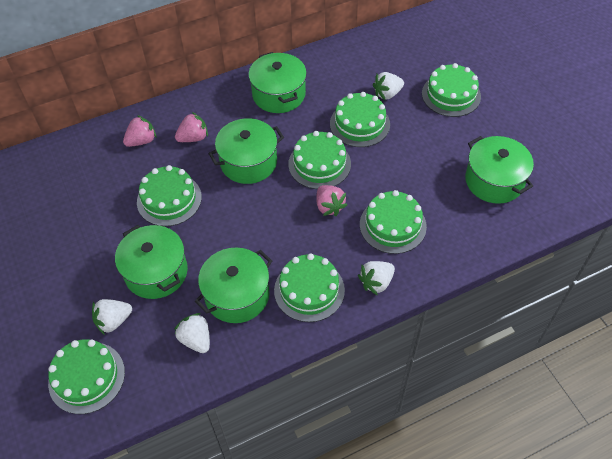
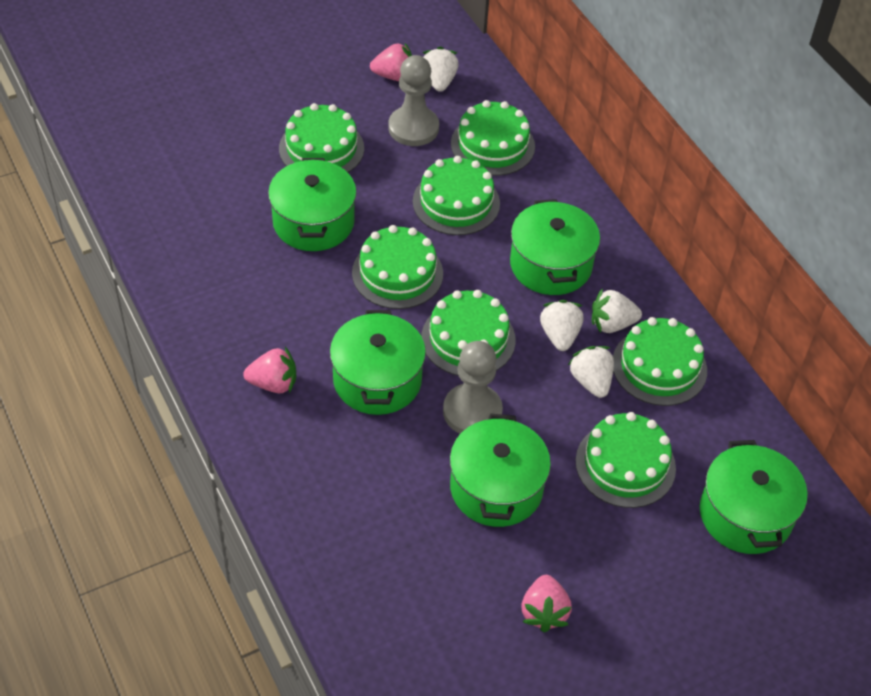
grey pawn: none = 0 -> [389,55,439,146] [443,341,503,434] = 2

